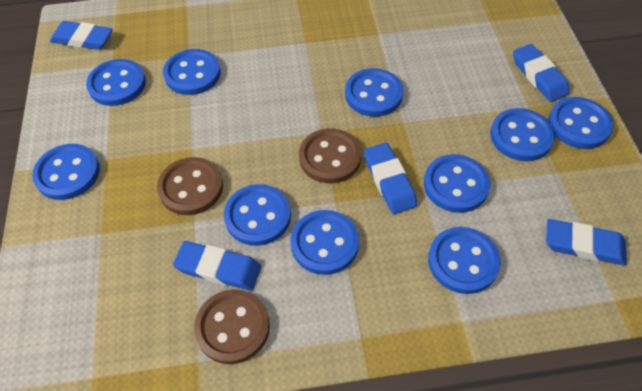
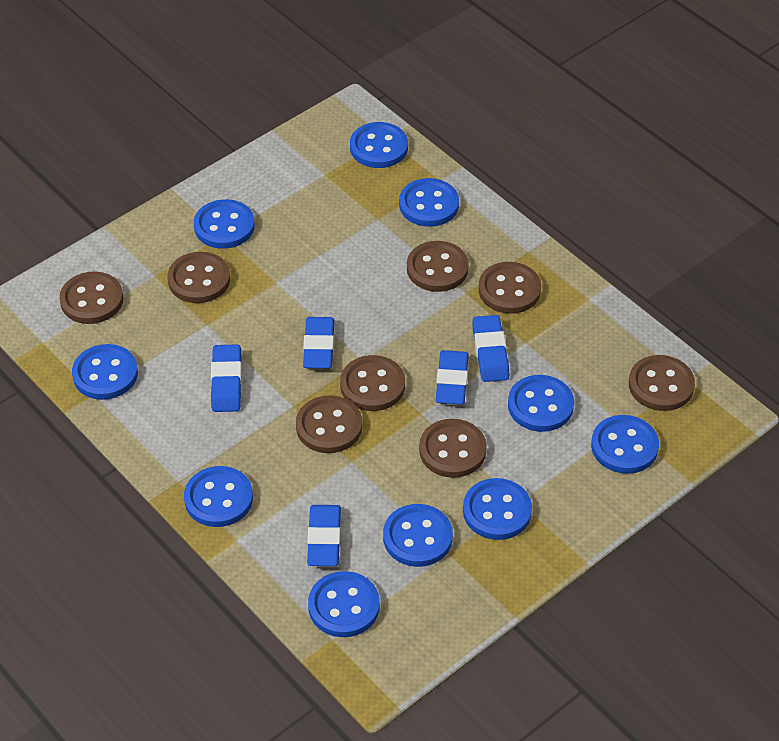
brown button: [157,157,223,215] [194,289,270,364] [299,128,361,183] = 3 -> [59,272,123,324] [168,252,230,303] [296,395,362,453] [340,355,405,411] [407,241,469,292] [419,419,487,478] [478,262,541,314] [629,355,695,411] = 8

